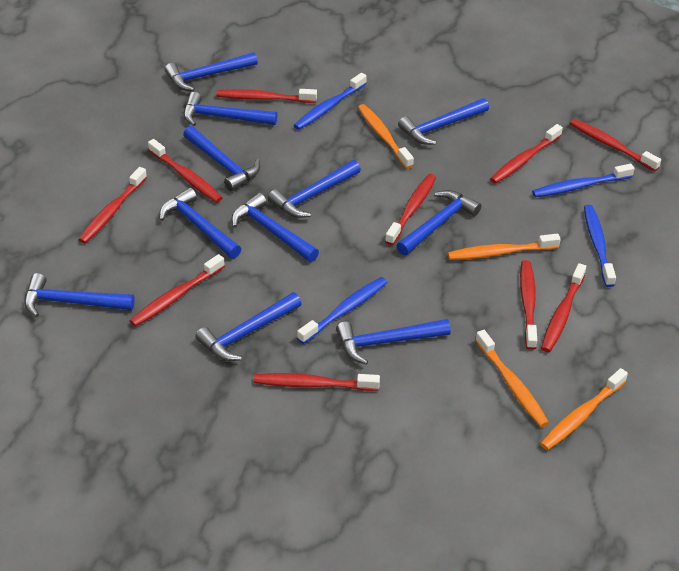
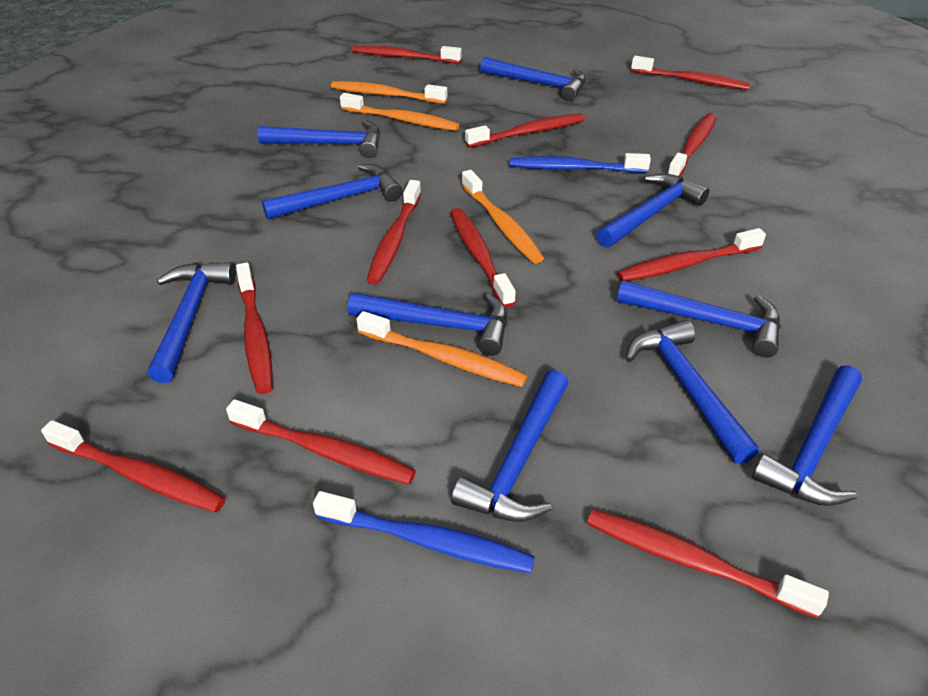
blue hammer: [24,273,135,317] [159,188,241,259] [165,52,258,91] [183,126,260,191] [184,92,277,126] [195,292,302,361] [231,193,319,262] [268,160,361,218] [336,319,451,365] [396,190,481,255] [398,98,489,145] = 11 -> [148,262,236,383] [258,120,380,158] [262,164,402,220] [348,293,508,356] [451,370,569,522] [480,57,586,101] [596,173,709,248] [617,280,781,358] [626,320,759,464] [752,365,862,506] = 10
blue toothbrush: [294,73,367,130] [297,277,388,344] [532,164,635,197] [584,205,616,287] = 4 -> [313,491,535,573] [510,153,651,173] = 2
red toothbrush: [78,167,147,244] [130,254,225,327] [148,139,222,203] [216,89,317,103] [254,373,380,391] [385,174,436,245] [490,124,563,184] [520,260,537,350] [541,263,586,352] [569,119,661,171] = 10 -> [41,420,226,513] [226,399,416,484] [236,262,273,394] [352,46,462,63] [366,180,421,284] [450,208,516,308] [465,114,585,147] [587,509,829,618] [617,228,766,281] [631,56,750,90] [668,113,717,176] = 11

